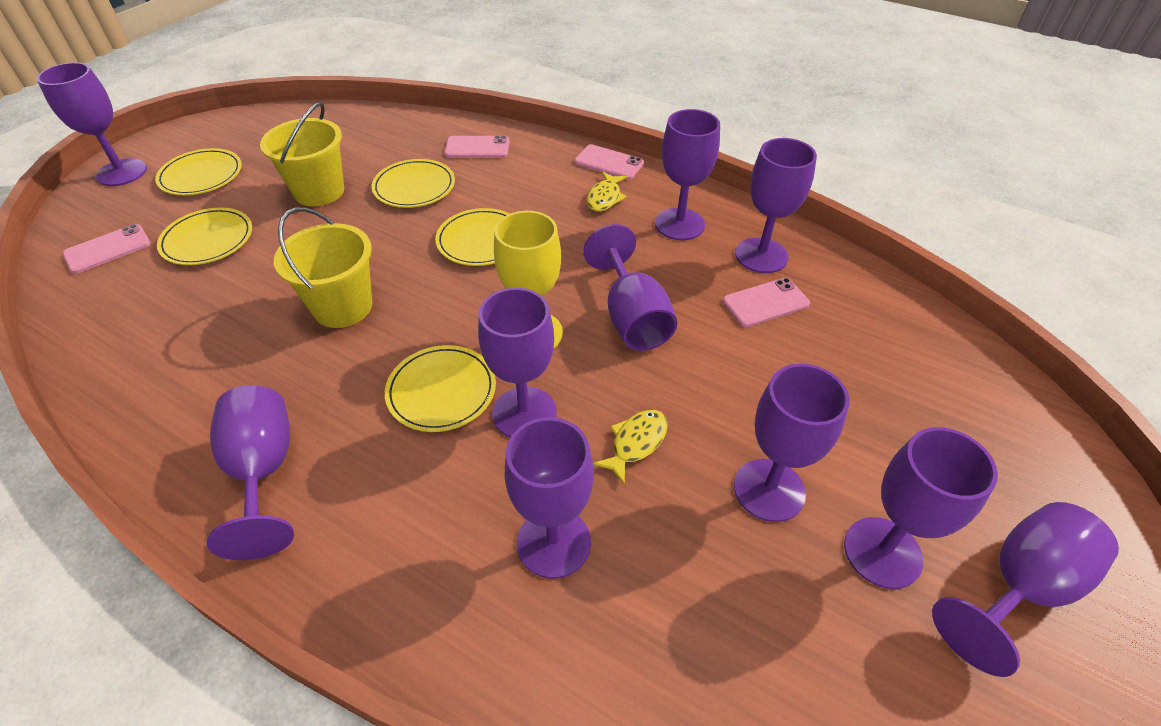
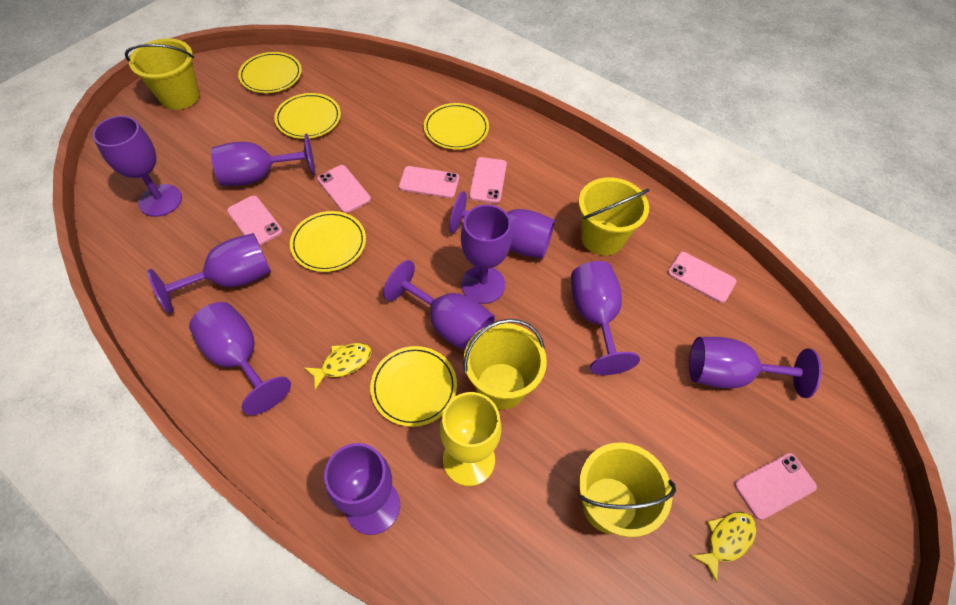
pink phone: [63,224,151,274] [444,135,509,158] [575,144,644,180] [723,278,810,327] = 4 -> [227,196,283,245] [317,165,371,213] [399,166,459,198] [469,157,507,203] [668,252,736,303] [735,453,817,520] = 6
yellow bucket: [260,102,344,206] [274,207,372,328] = 2 -> [125,38,199,110] [463,319,547,410] [578,177,650,256] [579,442,676,537] = 4

